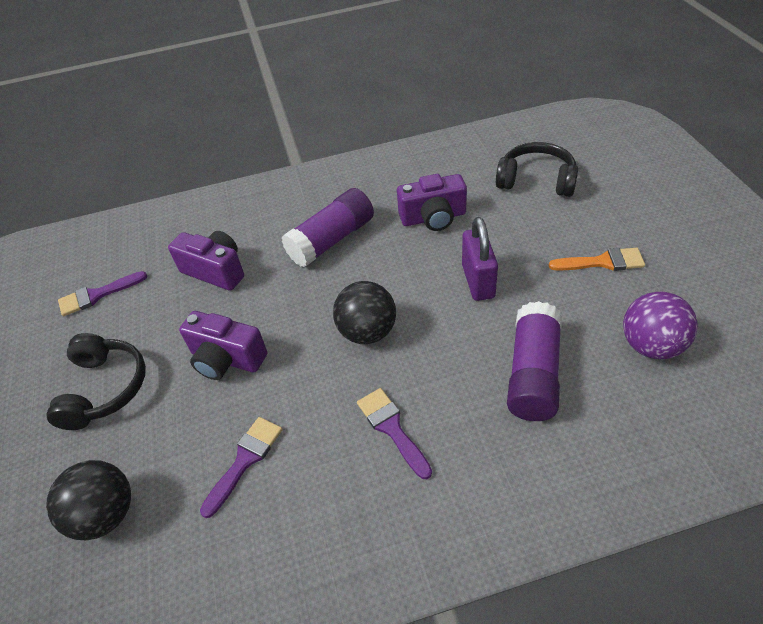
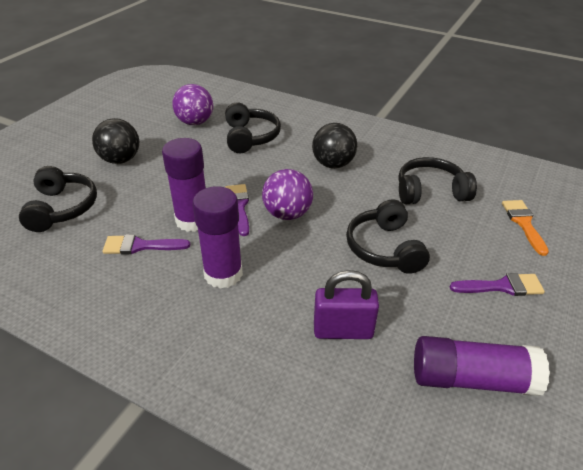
black headphones: [46,333,146,430] [496,142,578,197] = 2 -> [19,166,97,232] [225,102,281,153] [346,199,430,274] [398,157,477,204] = 4
purple ball: [623,292,698,359] = 1 -> [172,84,213,125] [262,169,313,220] = 2
purple camera: [168,231,244,291] [179,311,267,380] [397,174,467,231] = 3 -> none = 0
purple glue stick: [282,188,374,267] [507,301,562,421] = 2 -> [162,138,206,232] [193,186,243,289] [414,336,550,396] = 3

